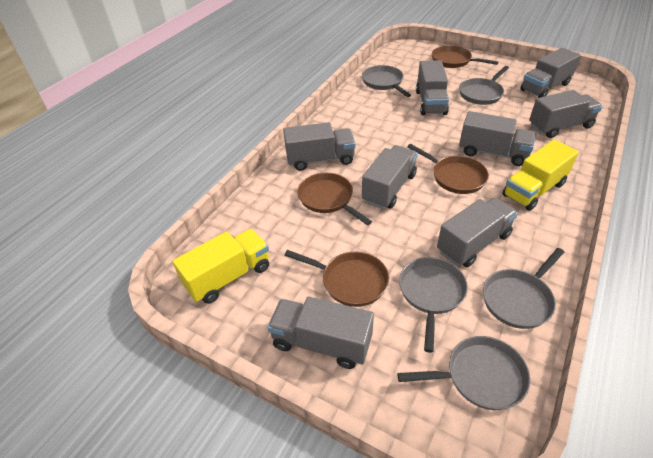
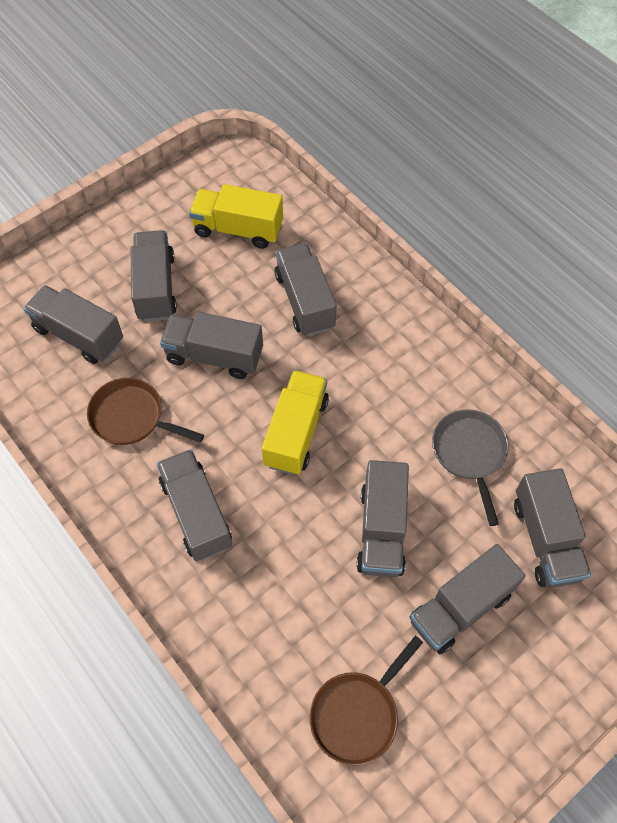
brown pan: [284,250,389,307] [298,173,372,225] [407,144,489,194] [432,45,498,68] = 4 -> [87,378,204,445] [309,636,423,765] = 2
grey pan: [362,65,411,97] [397,336,530,410] [399,257,468,353] [459,66,509,105] [483,248,564,329] = 5 -> [432,409,509,526] = 1

